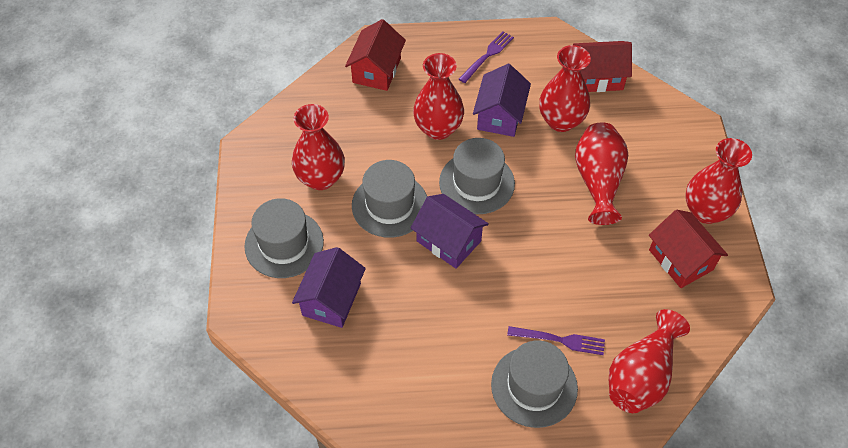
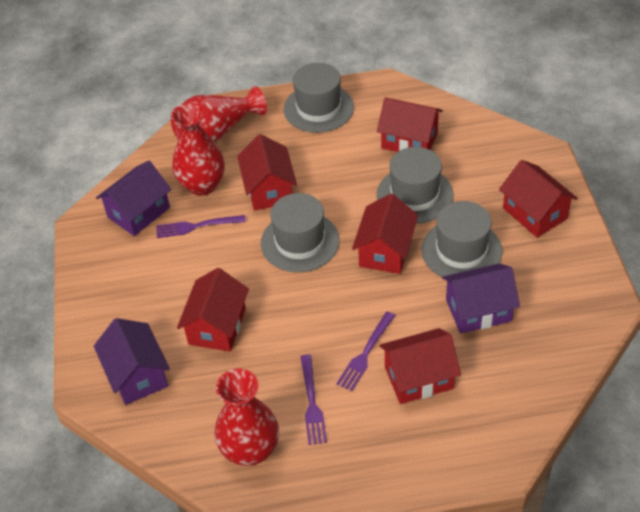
purple fork: [459,31,514,83] [507,326,605,355] = 2 -> [156,215,246,238] [300,354,327,445] [336,312,395,391] = 3
red house: [345,19,406,91] [573,41,632,92] [649,210,728,288] = 3 -> [177,268,249,352] [237,134,297,211] [352,194,418,274] [377,97,443,152] [379,328,461,404] [499,160,578,238] = 6
red vase: [292,104,345,190] [413,53,464,140] [539,45,591,132] [575,123,628,225] [609,309,690,413] [685,138,752,224] = 6 -> [171,86,267,142] [171,103,225,196] [214,369,279,466] = 3

